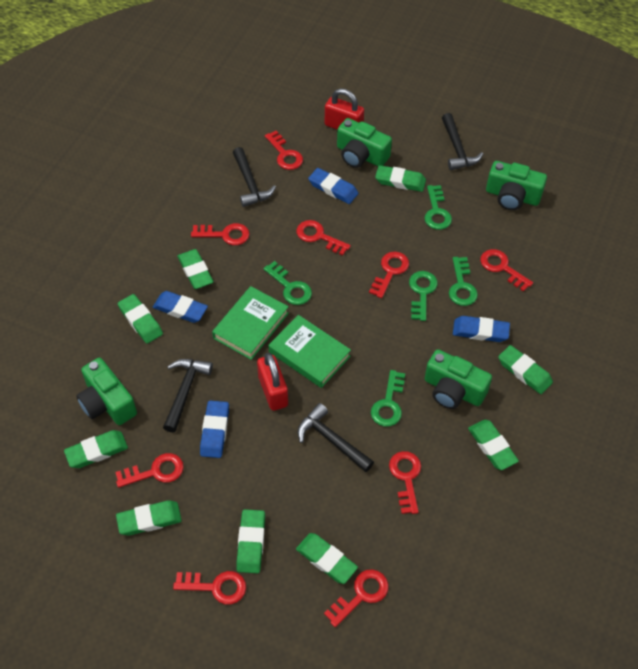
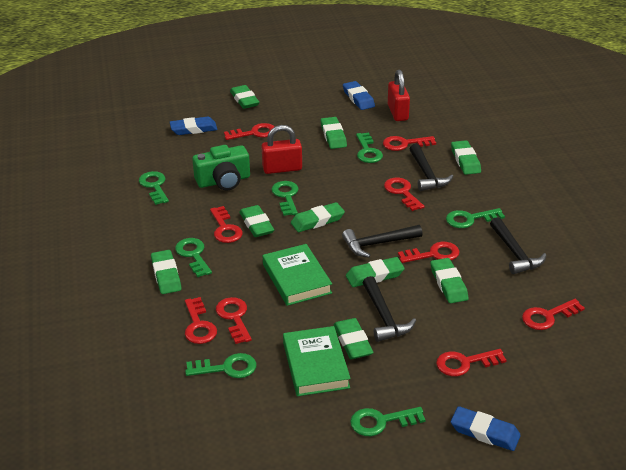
blue eraser: [153,291,208,323] [200,401,229,458] [308,168,359,204] [453,316,510,342] = 4 -> [170,117,218,135] [343,81,375,110] [451,406,521,451] = 3
green camera: [76,358,137,425] [337,118,392,168] [425,349,492,409] [486,161,547,210] = 4 -> [192,145,250,191] = 1
green key: [263,261,312,305] [371,370,405,426] [409,271,438,321] [425,185,452,230] [449,257,478,306] = 5 -> [139,171,169,205] [175,238,212,277] [185,353,257,378] [271,181,299,216] [350,407,426,436] [356,133,383,163] [446,208,505,228] = 7

